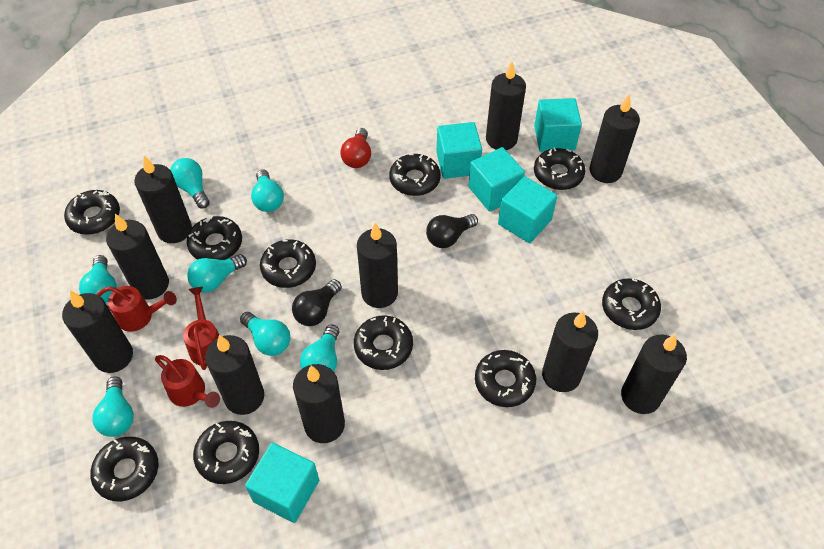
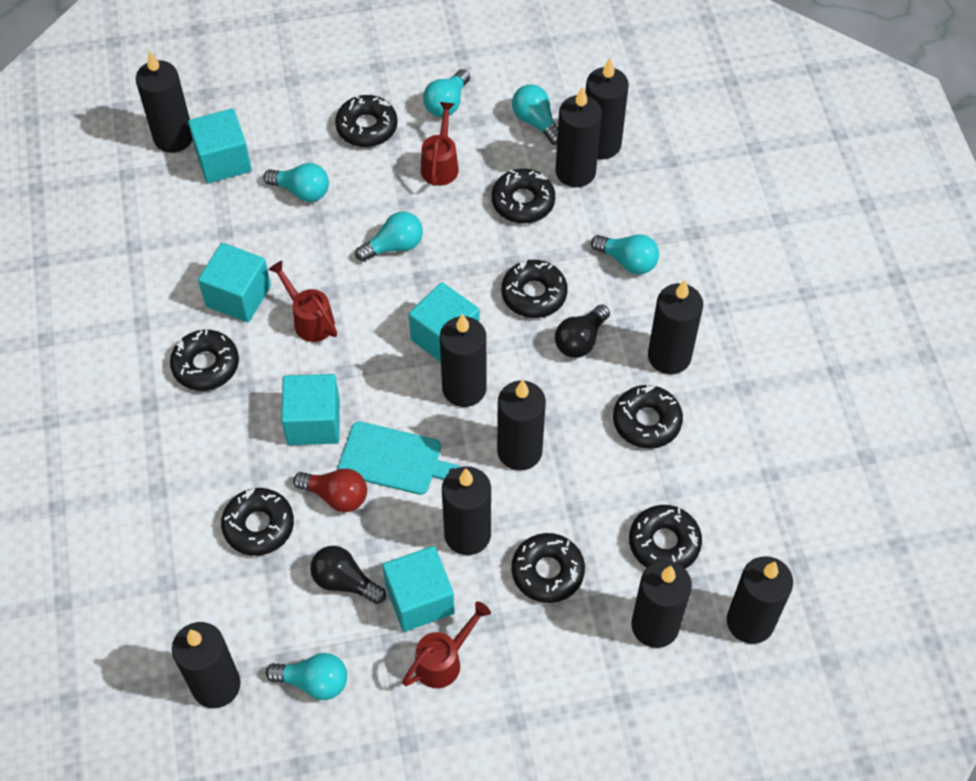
black donut: [64,190,120,235] [90,437,159,501] [187,215,242,260] [193,421,259,484] [260,239,316,288] [354,315,413,370] [389,154,441,196] [475,350,536,407] [534,148,586,190] [602,278,661,330] = 10 -> [170,330,239,391] [221,488,294,556] [335,95,397,147] [492,168,555,223] [501,260,568,318] [512,533,585,603] [613,385,683,449] [629,505,702,569] = 8
turquoise cutting board: none = 0 -> [338,421,460,495] = 1
turquoise light bulb: [79,255,117,303] [92,376,134,437] [170,158,210,209] [187,254,247,293] [240,312,290,356] [251,169,284,212] [300,325,339,371] = 7 -> [263,163,329,202] [266,653,347,700] [355,211,423,262] [423,69,470,117] [512,84,558,145] [591,234,659,274] = 6

